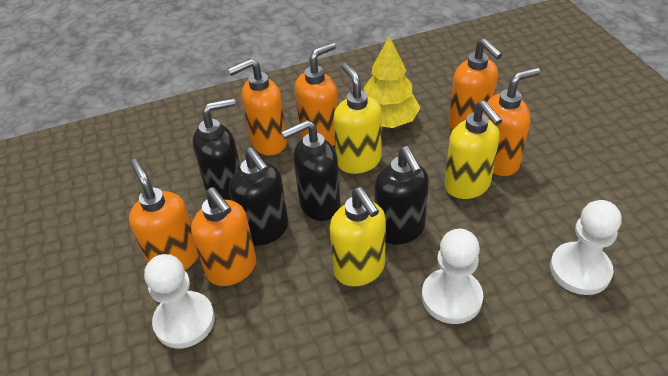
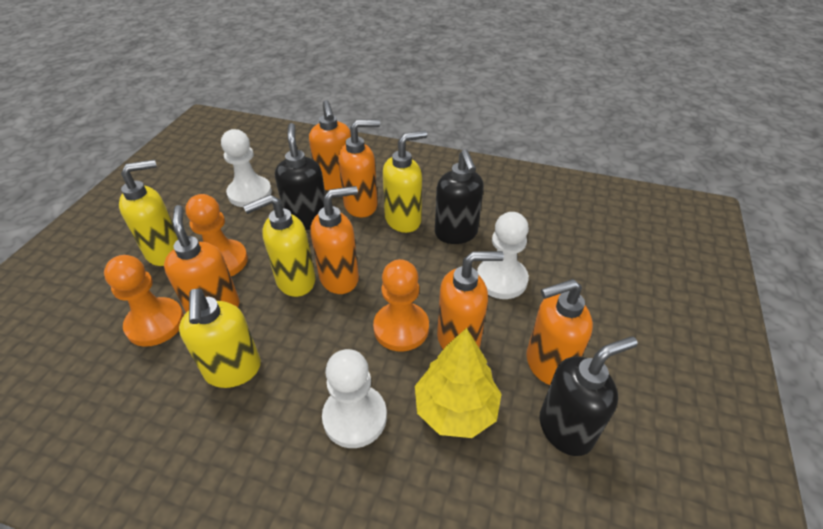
black soap dispenser: [193,98,240,200] [229,147,288,246] [281,120,340,221] [375,146,429,245] = 4 -> [275,123,325,230] [435,149,484,244] [539,336,638,456] = 3
orange pawn: none = 0 -> [104,255,184,347] [185,194,248,276] [373,259,429,352] = 3
yellow soap dispenser: [330,187,386,286] [333,63,382,174] [444,100,502,199] = 3 -> [119,160,178,266] [179,289,261,388] [243,195,315,297] [383,130,427,233] = 4

